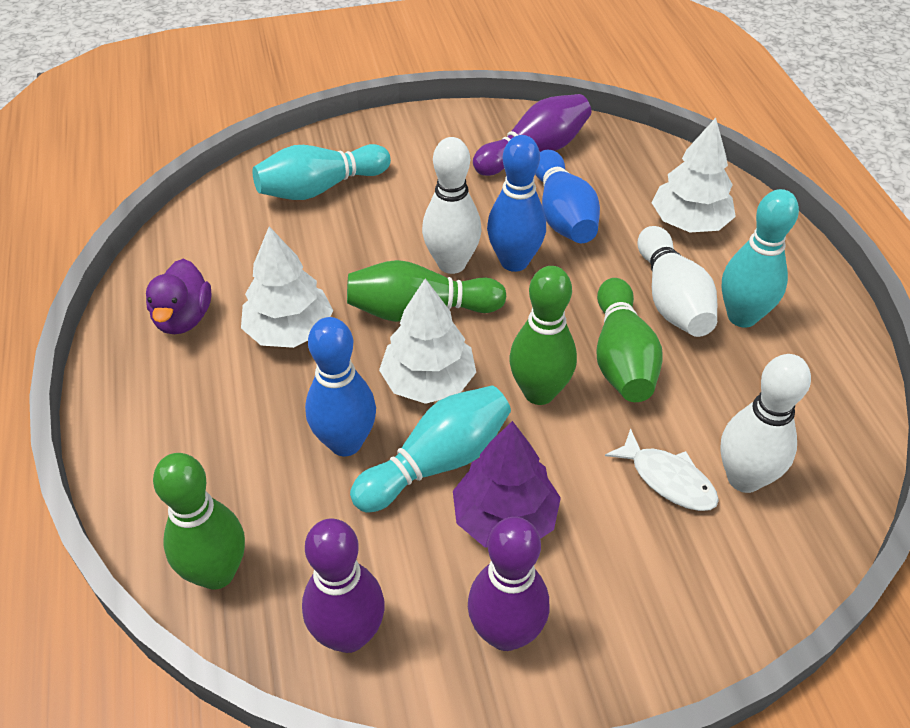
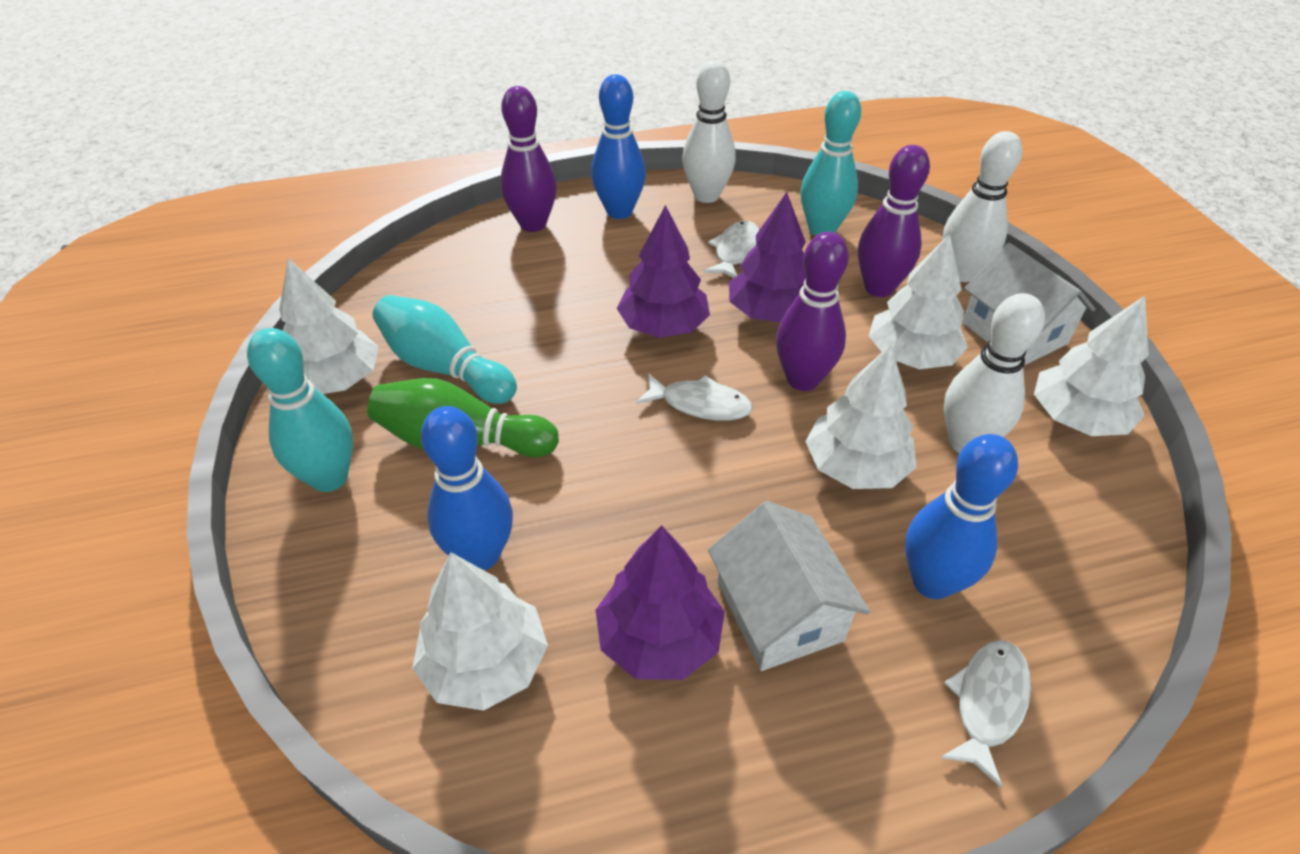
green bowling pin: [153,453,245,590] [347,260,507,322] [509,266,577,405] [596,278,663,402] = 4 -> [367,378,559,458] = 1
purple duck: [146,259,212,334] = 1 -> none = 0
purple tree: [453,421,561,548] = 1 -> [596,525,725,680] [617,205,710,338] [729,192,806,322] = 3
white fish: [605,428,719,511] = 1 -> [636,373,753,421] [704,221,759,278] [941,640,1031,788] = 3
white house: none = 0 -> [708,501,870,671] [962,243,1096,365] = 2
white tree: [241,226,333,348] [379,279,476,404] [652,118,736,232] = 3 -> [279,258,379,394] [412,553,548,711] [805,345,916,489] [869,234,968,369] [1034,296,1149,436] = 5

